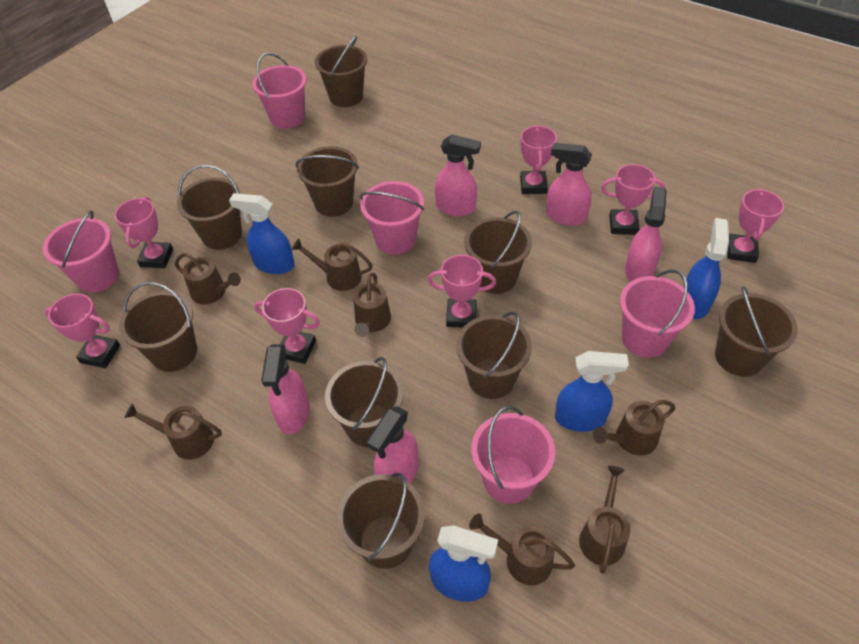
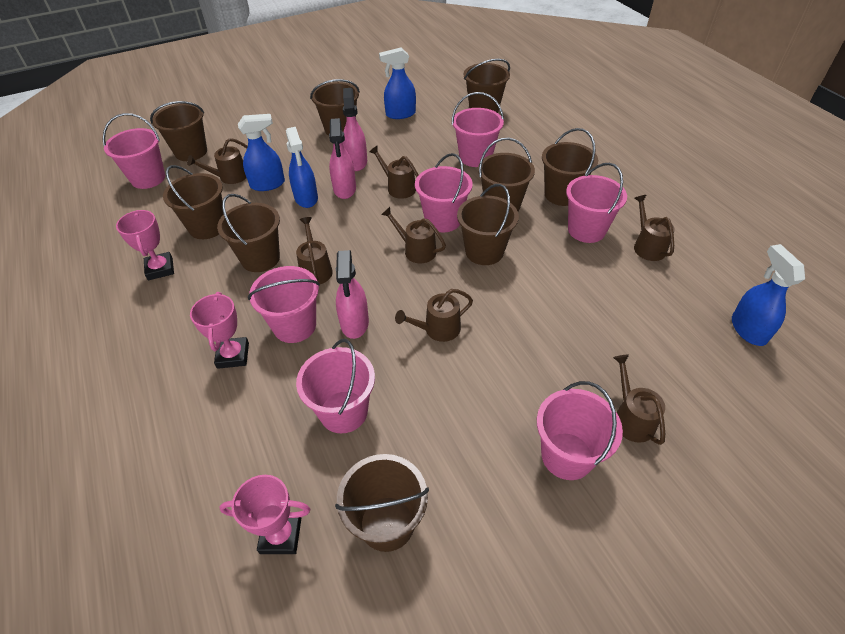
pink bucket: [43,210,119,293] [252,53,307,129] [360,181,424,254] [471,406,555,504] [620,270,695,358] = 5 -> [103,113,165,189] [248,266,320,343] [296,339,375,433] [415,153,473,232] [452,92,504,167] [537,381,623,480] [566,163,627,243] = 7
pink spray bottle: [261,344,310,434] [367,406,418,484] [435,134,481,216] [546,143,592,225] [625,186,667,282] = 5 -> [329,118,356,199] [336,250,369,339] [343,88,367,171] = 3
pink trophy: [45,294,120,368] [114,197,173,268] [254,288,320,364] [427,255,496,328] [520,125,557,194] [601,164,665,235] [727,188,784,263] = 7 -> [116,210,174,280] [190,292,249,369] [219,475,310,554] = 3

